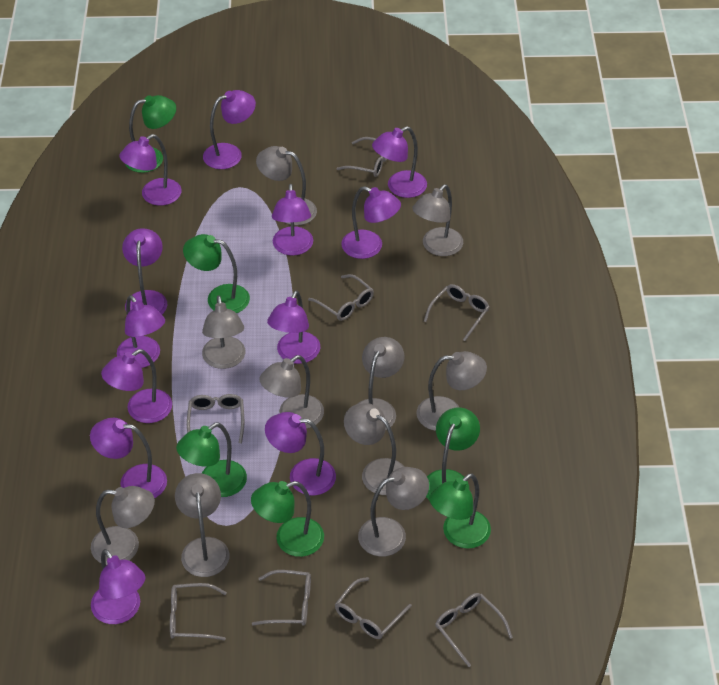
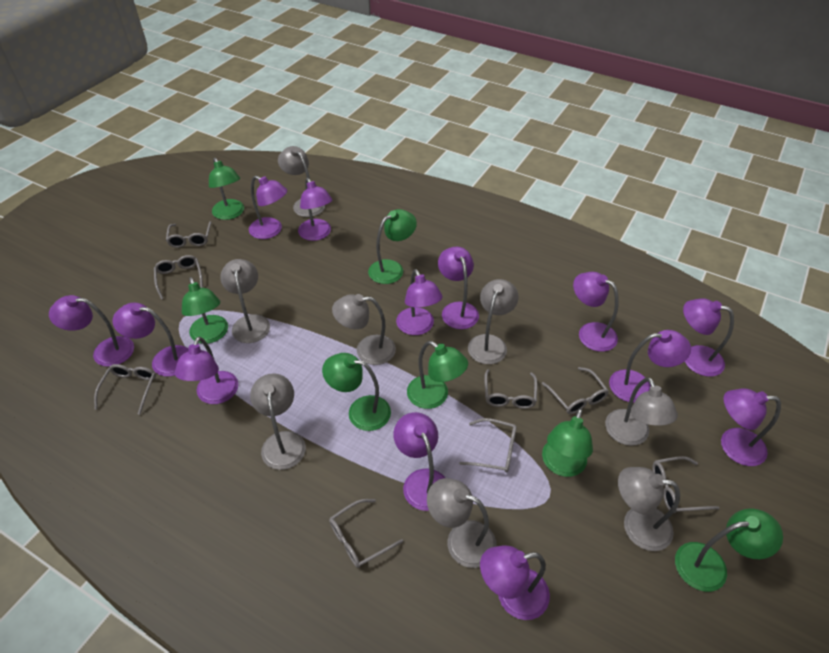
green lamp: [125,95,176,173] [176,422,247,497] [183,234,250,313] [251,481,324,557] [426,408,480,501] [429,473,491,549] = 6 -> [182,277,228,344] [209,158,244,220] [322,353,391,431] [368,209,417,284] [407,341,468,409] [542,408,593,477] [675,509,783,592] = 7
grey lamp: [91,486,155,565] [175,473,230,577] [202,295,245,369] [256,146,317,225] [259,355,324,429] [344,403,404,495] [358,337,404,431] [358,467,429,556] [412,184,463,256] [416,351,487,431] = 10 -> [220,259,270,343] [250,373,306,470] [278,146,325,217] [332,294,396,365] [427,478,497,568] [468,279,518,364] [605,377,678,446] [618,467,680,551] = 8
purple lamp: [90,418,167,498] [91,549,146,624] [101,349,172,423] [117,295,165,368] [119,134,182,206] [122,228,167,314] [203,90,256,169] [265,412,336,496] [267,290,320,364] [272,184,313,256] [341,186,401,259] [372,126,427,198] = 12 -> [49,295,134,367] [112,303,189,377] [175,337,238,404] [249,176,287,239] [298,178,332,241] [393,412,445,511] [396,269,442,335] [438,247,479,329] [480,545,550,620] [573,272,619,352] [609,330,691,403] [683,298,734,377] [721,389,781,466] = 13

